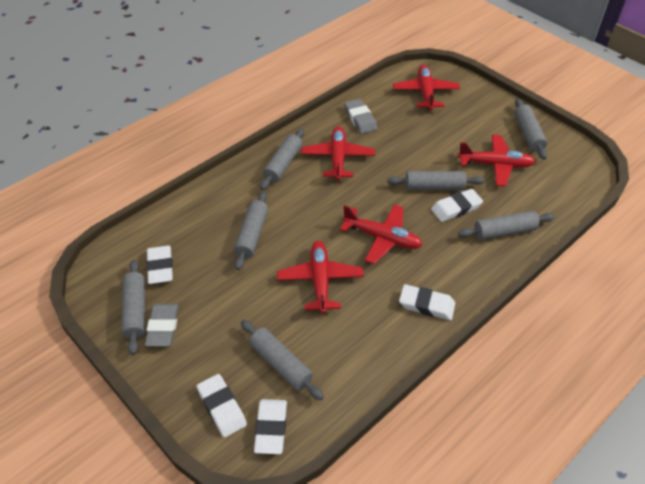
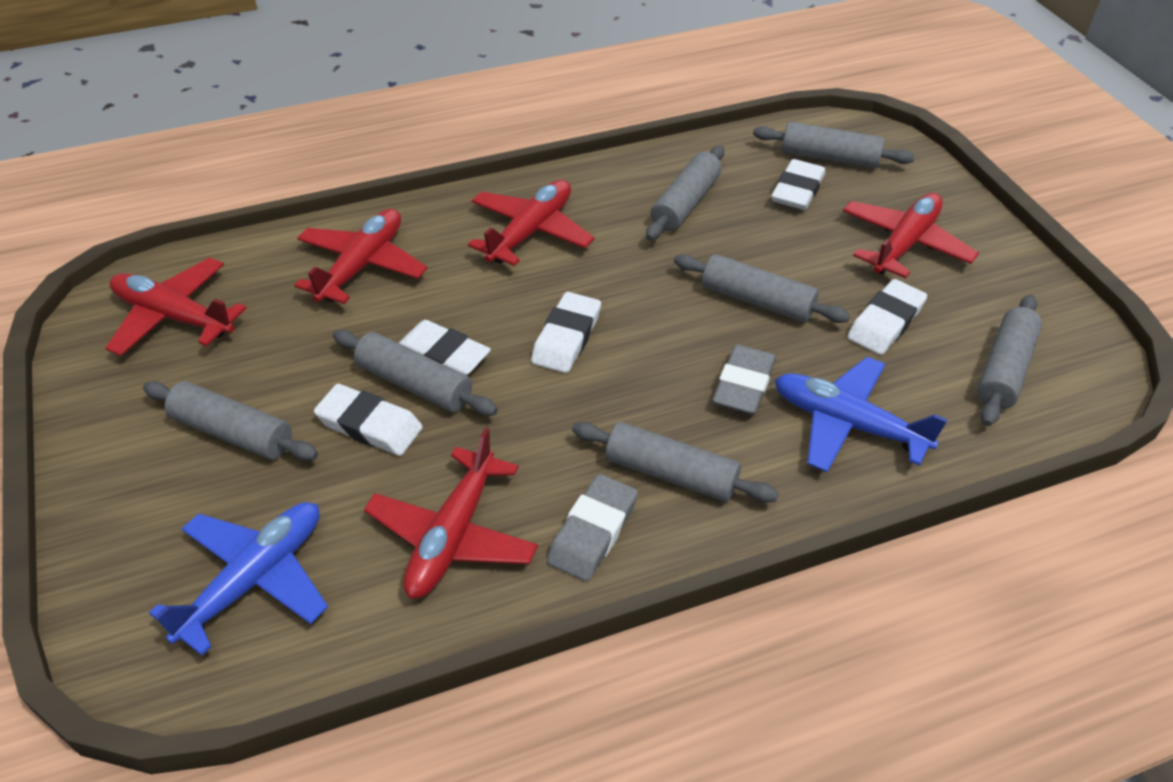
blue plane: none = 0 -> [149,502,328,656] [775,357,948,472] = 2

